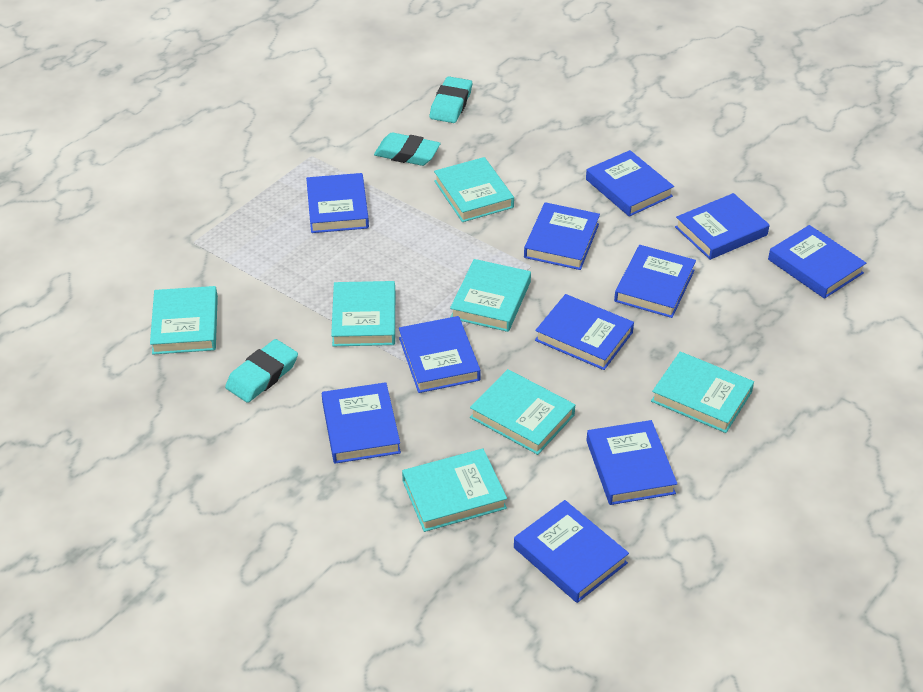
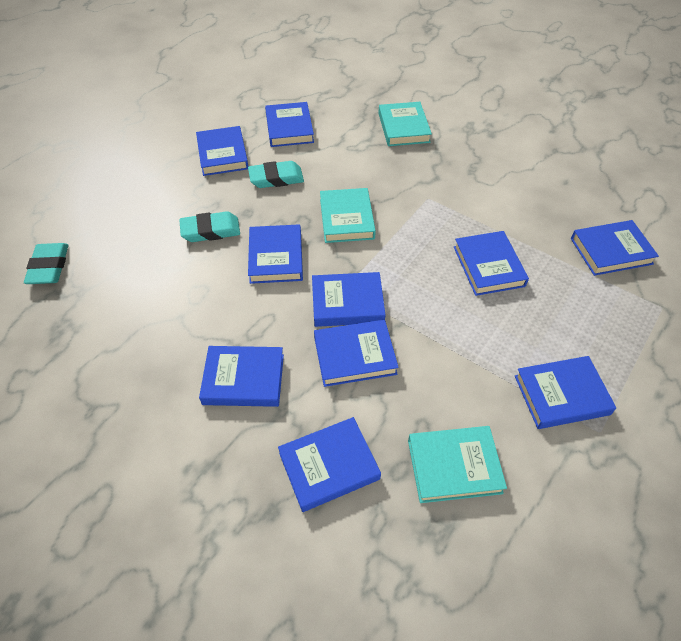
blue book: [306,173,369,233] [322,382,401,464] [399,316,481,393] [514,500,629,603] [524,202,600,270] [535,294,634,370] [586,150,674,217] [586,420,677,505] [614,245,696,318] [675,193,770,260] [768,225,866,299] = 11 -> [196,126,248,176] [199,346,284,407] [248,224,303,284] [265,102,314,147] [278,417,381,512] [312,272,386,327] [314,320,399,387] [454,231,529,296] [515,356,616,429] [571,220,659,276] = 10
turquoise book: [150,286,218,354] [331,281,395,346] [402,449,507,532] [434,157,514,222] [450,259,531,332] [470,369,575,455] [651,352,754,433] = 7 -> [320,188,376,243] [378,102,432,146] [408,426,507,503] = 3

